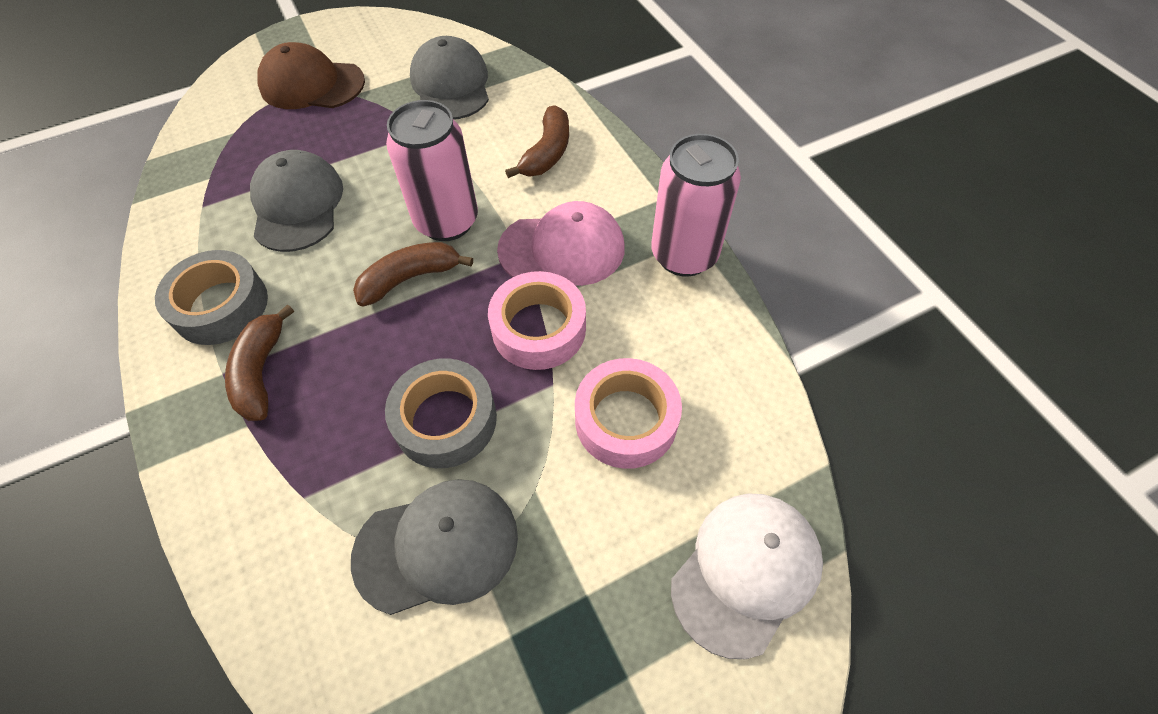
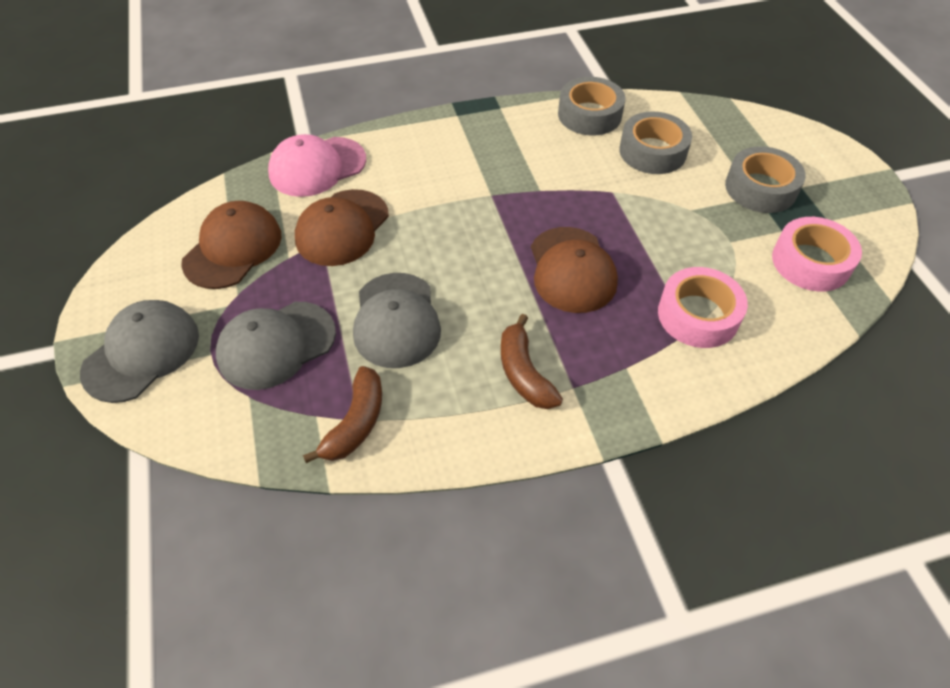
brown banana: [225,304,294,421] [353,242,473,306] [505,105,569,178] = 3 -> [303,366,382,463] [501,314,563,409] = 2
brown cap: [257,42,365,109] = 1 -> [181,201,282,289] [295,189,389,266] [531,227,618,313] = 3
grey tape: [155,250,268,345] [385,358,497,468] = 2 -> [558,77,625,135] [619,111,692,174] [725,146,806,213] = 3
pink can: [386,100,478,241] [651,134,741,277] = 2 -> none = 0
white cap: [671,493,823,659] = 1 -> none = 0

